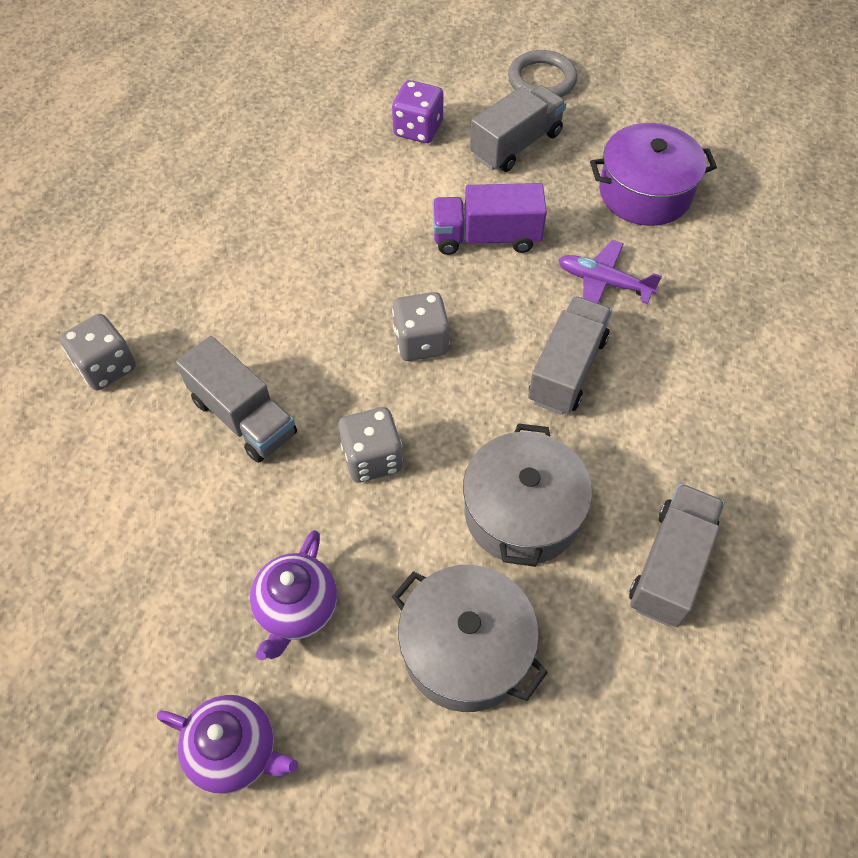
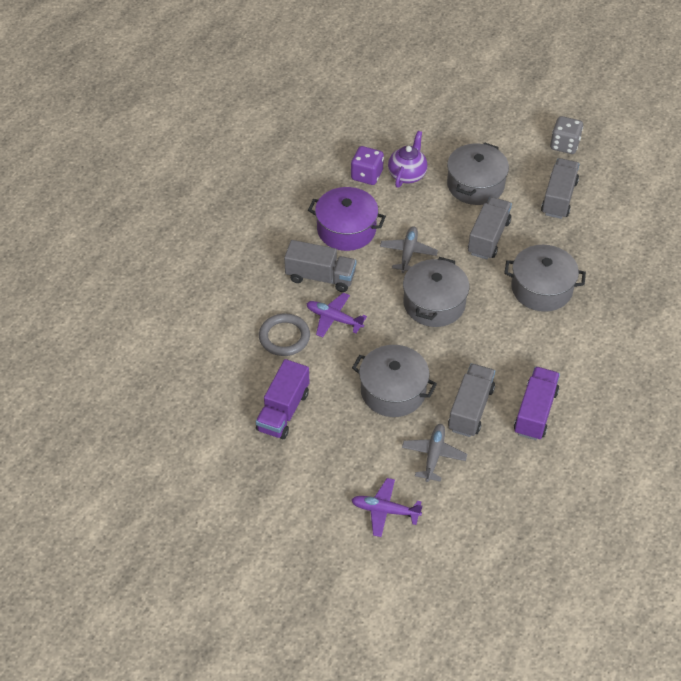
grey dice: [59,314,136,390] [338,407,403,482] [392,292,449,361] = 3 -> [550,116,583,154] = 1
grey plane: none = 0 -> [380,226,438,273] [402,424,467,482] = 2
grey pot: [392,565,548,712] [463,423,592,567] = 2 -> [352,345,437,417] [403,257,469,327] [447,142,509,205] [504,245,586,312] = 4
purple plane: [559,240,662,304] = 1 -> [306,293,367,337] [351,478,422,537] = 2
purple teapot: [157,695,298,794] [250,530,337,661] = 2 -> [388,131,427,188] = 1
purple truck: [433,183,547,255] = 1 -> [256,359,310,439] [514,367,560,440] = 2

